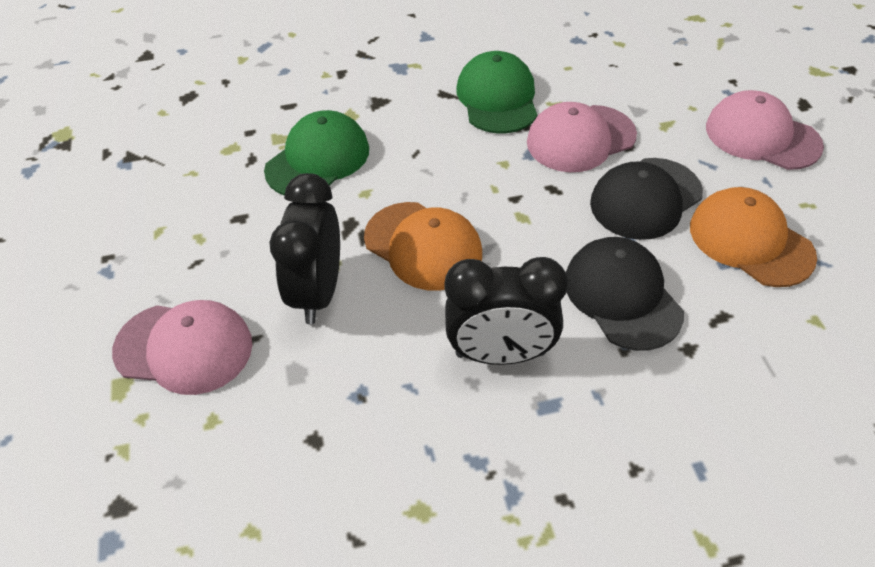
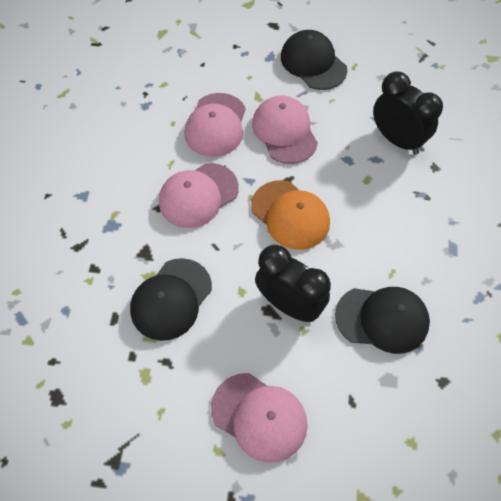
black cap: [566,237,684,351] [590,158,703,240] = 2 -> [130,258,212,341] [281,30,347,90] [335,287,430,354] = 3
green cap: [264,110,369,195] [457,51,537,133] = 2 -> none = 0
orange cap: [364,202,482,291] [690,187,817,287] = 2 -> [251,180,330,250] = 1
pink cap: [112,300,252,395] [527,102,637,172] [706,90,824,170] = 3 -> [159,163,239,228] [184,93,246,157] [211,373,308,463] [252,95,318,164] = 4

